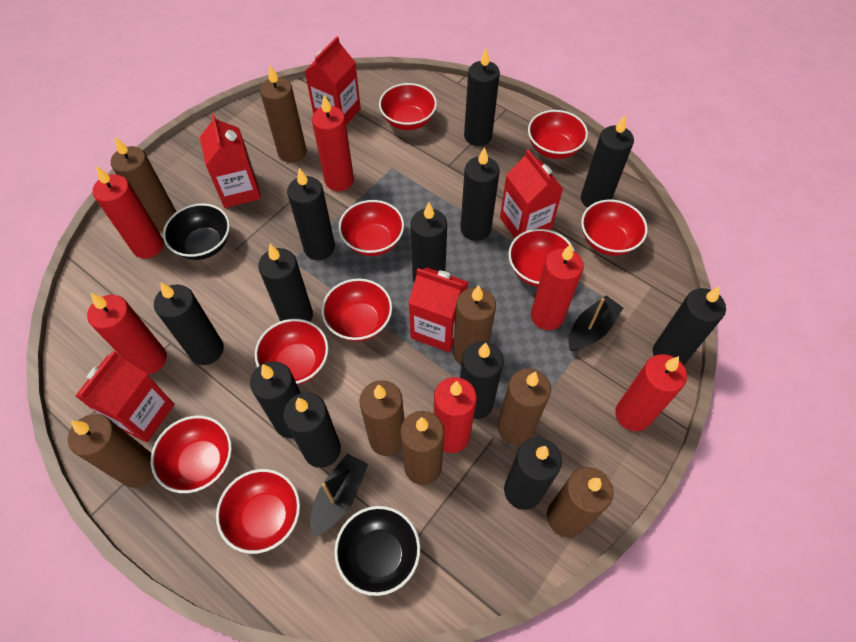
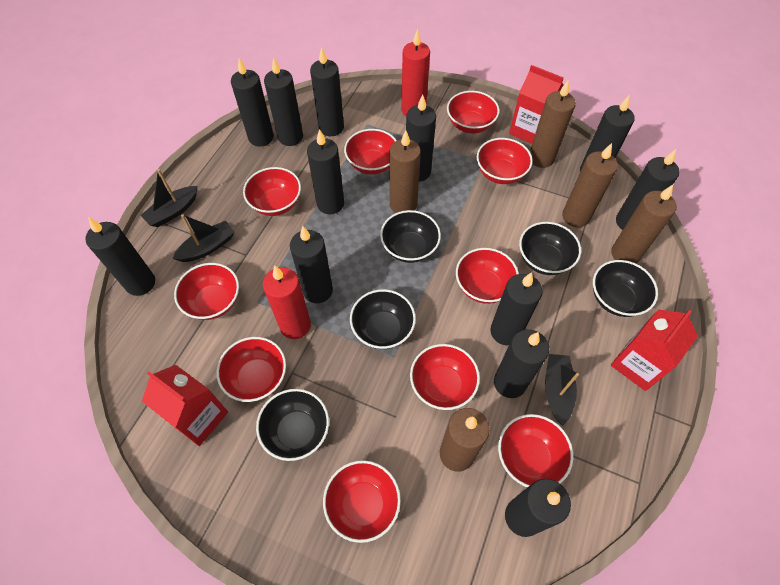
black boat: [310,453,368,537] [569,295,623,351] = 2 -> [140,169,197,227] [173,214,234,262] [545,354,579,426] = 3
black bowl: [163,203,230,260] [334,506,420,596] = 2 -> [256,389,329,461] [350,289,416,349] [380,210,441,263] [519,222,581,275] [593,260,658,317] = 5
brown candle: [68,414,154,488] [111,137,177,231] [260,65,306,163] [359,380,404,456] [400,411,444,485] [453,285,496,365] [498,368,551,445] [547,467,613,538] = 8 -> [390,131,421,213] [440,408,490,472] [530,80,576,168] [562,143,618,227] [611,185,677,263] = 5
red bowl: [151,416,232,493] [216,469,300,554] [255,319,328,385] [322,278,392,342] [339,200,404,256] [379,83,437,130] [508,229,575,287] [528,110,588,159] [581,200,648,256] = 9 -> [174,263,239,320] [216,337,286,402] [243,167,301,216] [323,460,401,543] [344,129,397,175] [410,344,480,410] [447,91,499,133] [456,248,519,304] [477,138,533,184] [498,414,573,487] = 10
red candle: [87,293,167,375] [93,166,164,259] [312,95,354,191] [434,377,477,453] [531,244,584,330] [615,354,687,432] = 6 -> [263,266,311,339] [401,29,430,116] = 2
red carton: [75,351,174,443] [200,114,261,208] [305,36,361,125] [409,267,468,352] [500,149,563,238] = 5 -> [142,365,228,446] [509,65,564,144] [611,309,698,391] = 3

